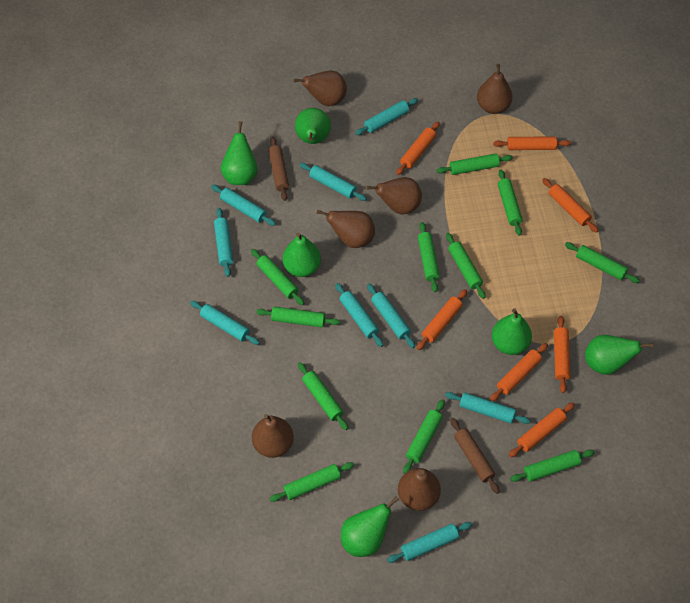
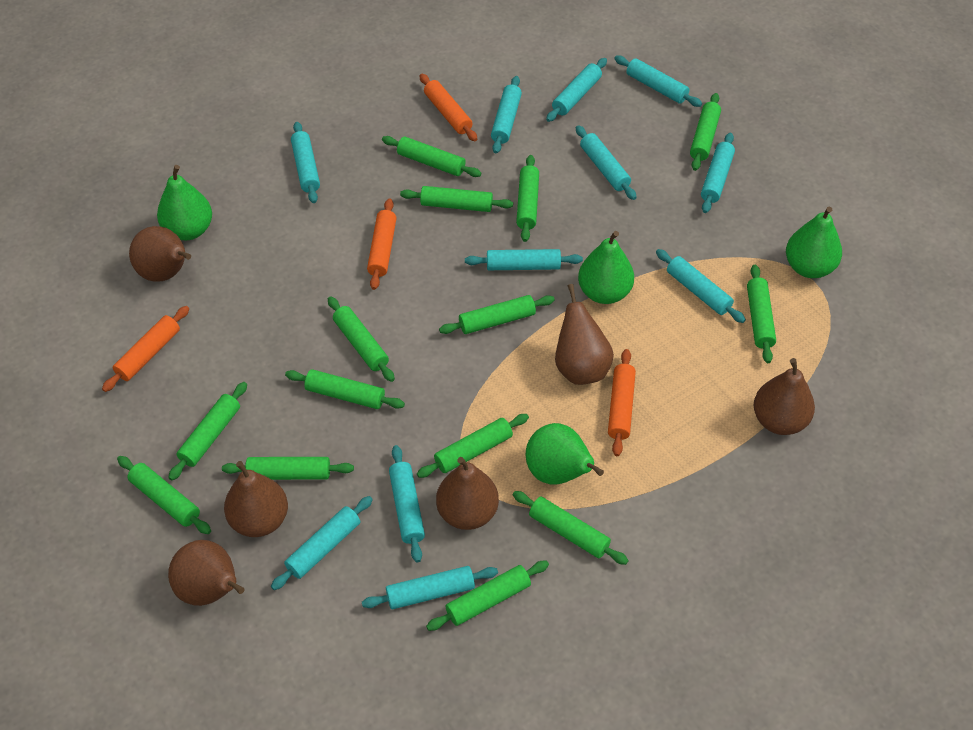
brown rolling pin: [268,137,289,201] [450,418,500,494] = 2 -> none = 0
green pear: [221,121,258,185] [282,233,321,277] [295,108,331,144] [341,496,399,557] [492,308,532,355] [585,335,654,375] = 6 -> [157,165,212,241] [526,423,604,485] [578,231,634,304] [786,207,842,278] = 4
green rolling pin: [251,249,304,305] [256,306,340,327] [270,462,354,502] [298,362,348,430] [403,399,445,474] [418,222,440,292] [436,153,513,175] [446,233,486,299] [498,169,523,236] [510,450,595,482] [565,242,640,283] = 11 -> [117,456,211,534] [168,382,247,481] [222,457,354,480] [285,369,405,409] [328,296,395,382] [382,136,481,177] [400,186,513,212] [417,414,529,478] [426,561,549,631] [439,295,555,334] [513,491,629,565] [516,155,539,242] [690,93,721,171] [747,265,776,363] = 14
orange rolling pin: [396,122,440,175] [416,289,467,350] [490,343,548,401] [493,136,571,150] [509,403,575,457] [542,178,599,233] [554,316,570,393] = 7 -> [102,306,189,392] [367,198,396,290] [420,74,477,141] [608,349,636,456] = 4
turquoise rolling pin: [190,301,260,345] [211,185,276,226] [214,208,233,277] [300,163,367,201] [335,283,383,347] [355,98,418,135] [367,284,415,348] [387,522,472,563] [445,392,531,424] = 9 -> [271,496,373,590] [291,122,320,203] [362,566,498,609] [389,445,425,562] [465,249,583,270] [491,76,522,154] [546,58,607,122] [576,125,637,200] [614,56,702,107] [656,249,746,323] [701,133,735,213] = 11

